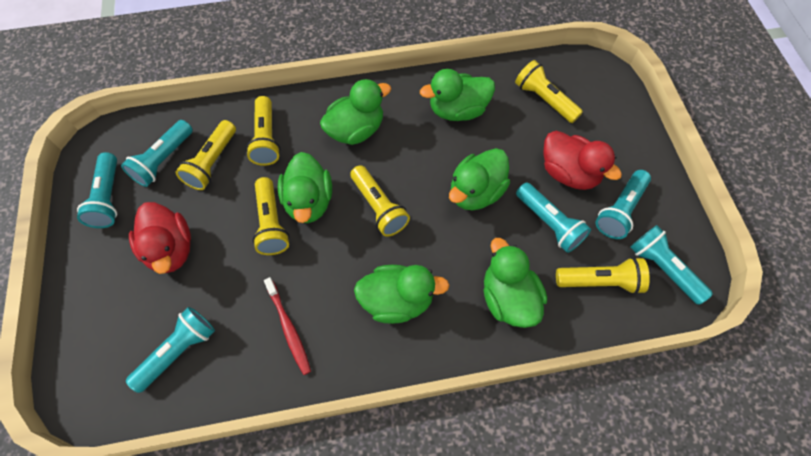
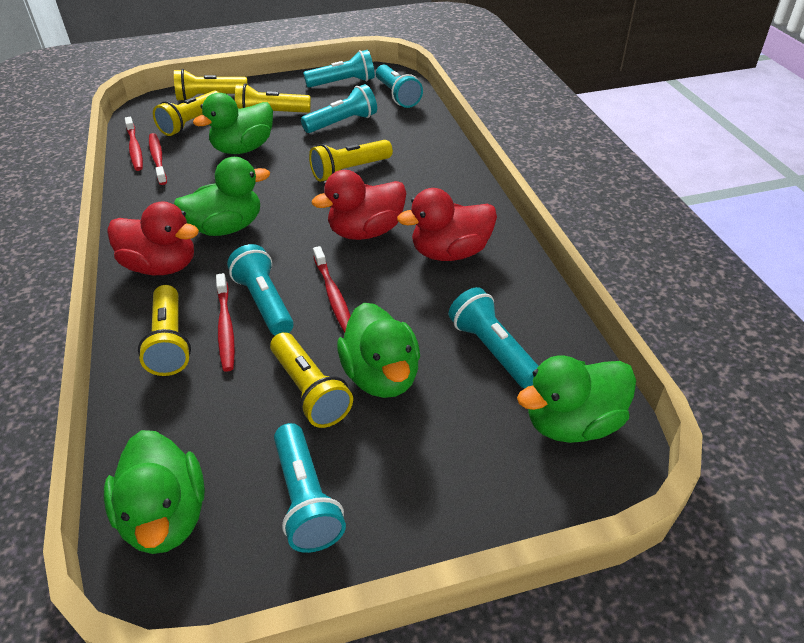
green duck: [278,152,332,223] [320,79,391,145] [354,265,450,324] [420,69,495,121] [449,148,510,210] [483,238,547,328] = 6 -> [104,430,205,554] [174,157,270,236] [193,93,273,154] [337,303,420,398] [517,356,636,443] = 5
red duck: [129,202,191,274] [544,131,622,190] = 2 -> [107,201,199,275] [312,170,406,240] [397,188,497,261] = 3
red toothbrush: [264,277,311,375] = 1 -> [125,117,143,171] [149,133,167,185] [216,273,235,372] [313,246,351,333] = 4

